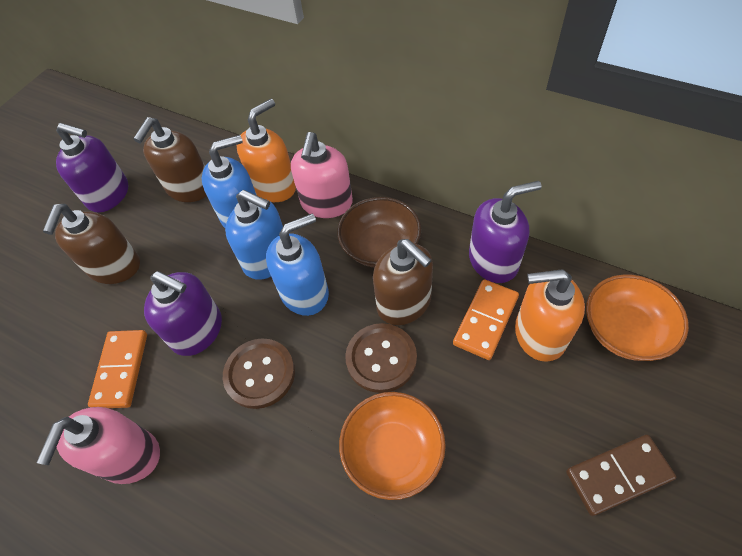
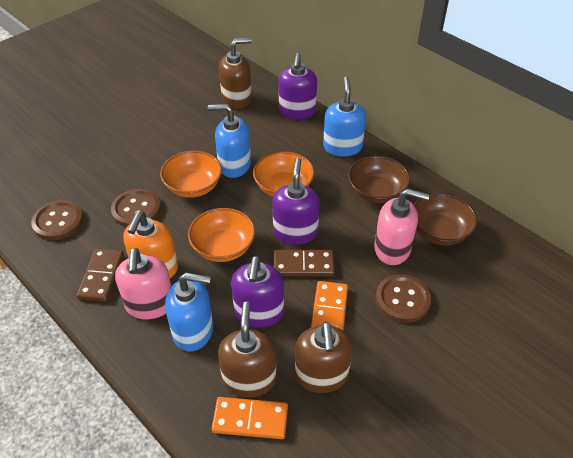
brown bowl: [337,197,421,267] = 1 -> [348,156,410,204] [414,193,477,246] = 2
brown button: [223,338,295,409] [345,323,417,393] = 2 -> [31,200,83,240] [111,189,161,227] [376,274,431,323] = 3
brown domino: [566,435,676,516] = 1 -> [77,248,124,302] [274,250,335,276] = 2
orange bowl: [339,392,446,500] [586,275,689,361] = 2 -> [160,151,222,198] [188,208,255,262] [253,151,314,197] = 3
orange soap dispenser: [237,99,296,202] [515,269,585,362] = 2 -> [123,211,178,278] = 1

